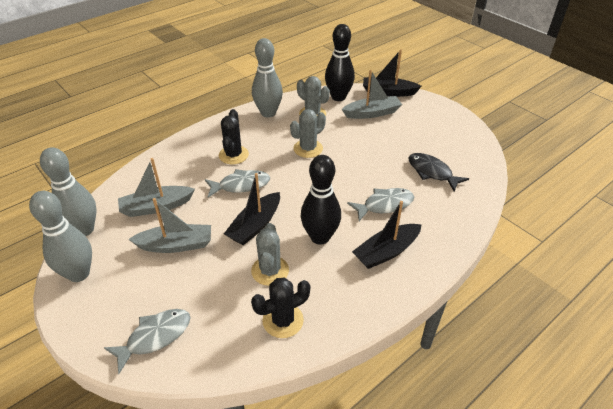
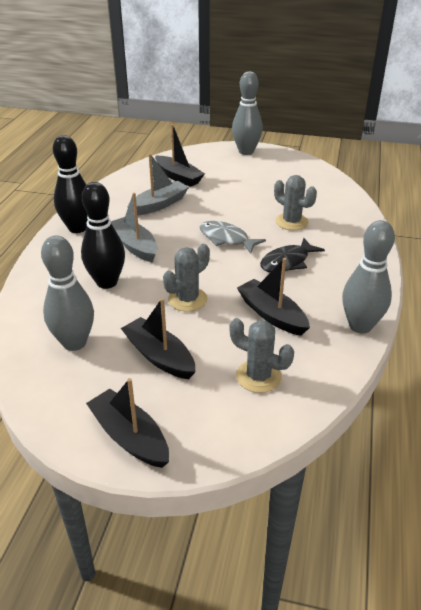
black boat: [224,173,280,245] [352,201,422,269] [363,49,422,97] = 3 -> [86,378,169,468] [121,298,196,379] [155,124,205,187] [237,258,310,336] = 4
black cactus: [219,109,249,164] [251,278,310,338] = 2 -> none = 0
grey boat: [118,158,195,217] [128,198,211,253] [342,70,402,119] = 3 -> [111,193,157,262] [127,154,189,215] = 2
grey fish: [104,309,190,374] [205,169,270,198] [347,188,414,221] = 3 -> [200,221,266,254] = 1

